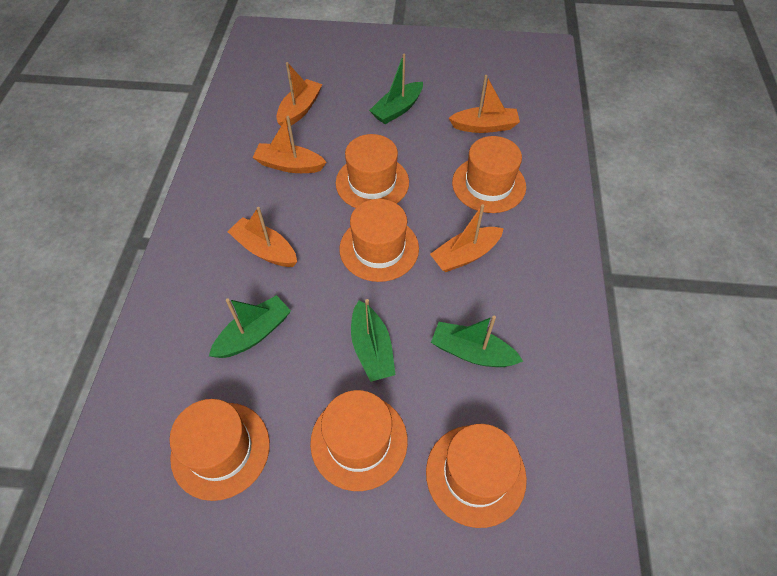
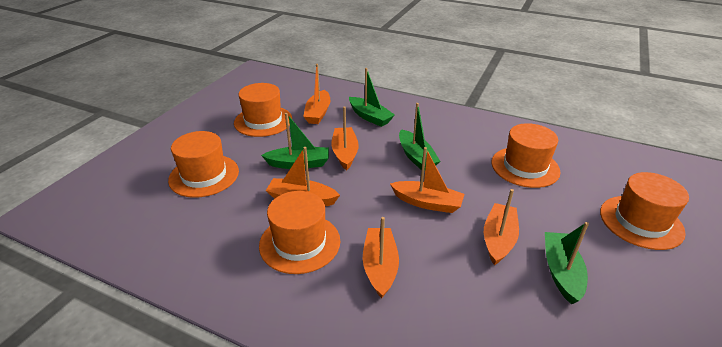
orange boat: [227,207,297,267] [252,116,326,173] [276,62,322,126] [430,204,504,272] [449,75,520,133] = 5 -> [266,147,340,206] [303,64,330,124] [331,106,359,170] [363,217,399,298] [390,147,465,213] [484,189,519,265] = 6
orange hat: [169,399,270,501] [310,390,408,491] [336,134,409,208] [339,199,419,282] [426,424,527,528] [452,136,526,213] = 6 -> [168,131,239,198] [234,83,292,137] [259,191,340,274] [492,123,561,188] [600,172,689,250] = 5

